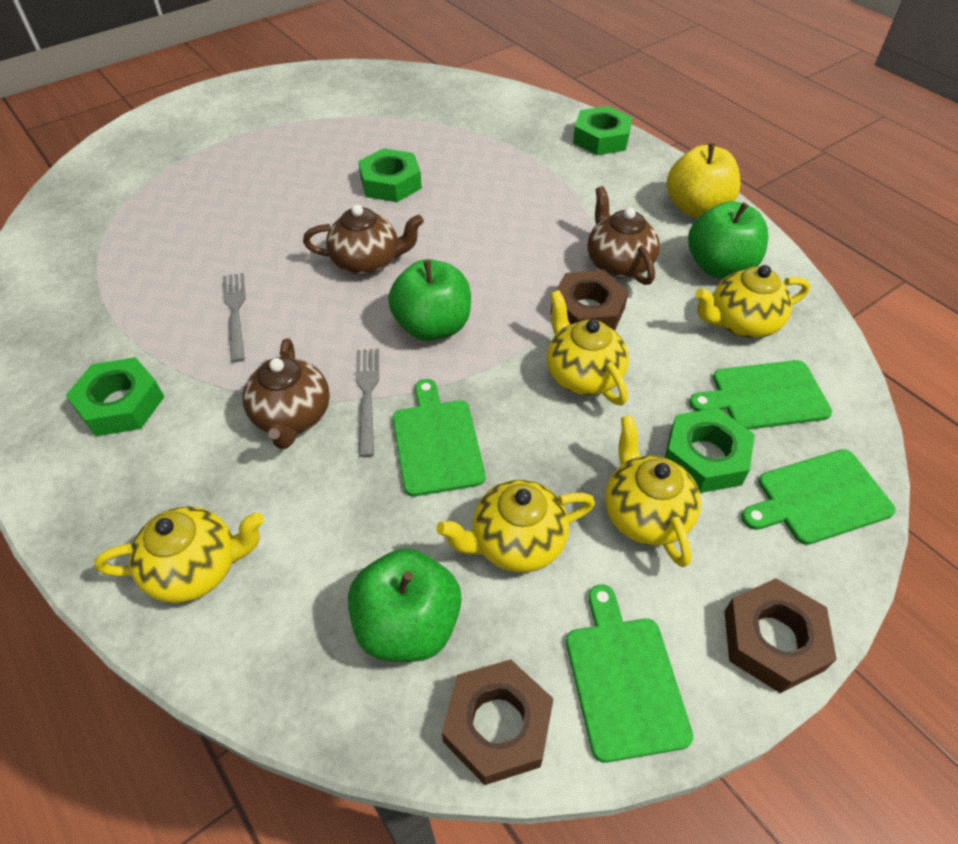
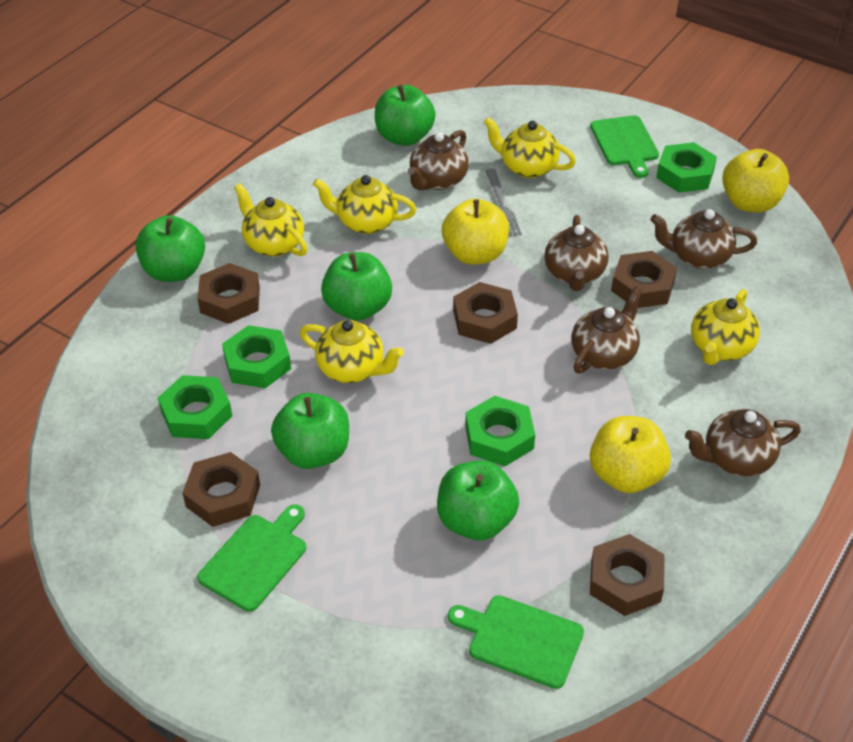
brown nut: [442,659,554,785] [551,270,629,331] [724,578,837,693] = 3 -> [182,452,260,527] [197,263,260,324] [453,282,518,344] [590,534,664,616] [611,251,677,308] = 5
brown teapot: [243,338,330,449] [303,204,424,275] [587,186,660,285] = 3 -> [408,130,469,190] [544,215,609,291] [571,286,642,374] [651,209,757,269] [685,409,801,477] = 5
green apple: [348,548,462,662] [388,259,471,341] [688,201,768,278] = 3 -> [135,215,205,282] [271,393,349,469] [321,252,392,321] [375,85,436,146] [437,460,519,540] = 5
green cutting board: [393,379,485,497] [566,584,693,763] [689,360,832,430] [741,449,895,545] = 4 -> [197,504,306,612] [448,595,584,689] [590,115,659,178] = 3
grey fork: [223,273,246,362] [356,349,379,457] = 2 -> [486,169,522,237] = 1
yellow apple: [667,143,741,218] = 1 -> [442,199,509,265] [590,416,671,493] [722,149,789,213] = 3

